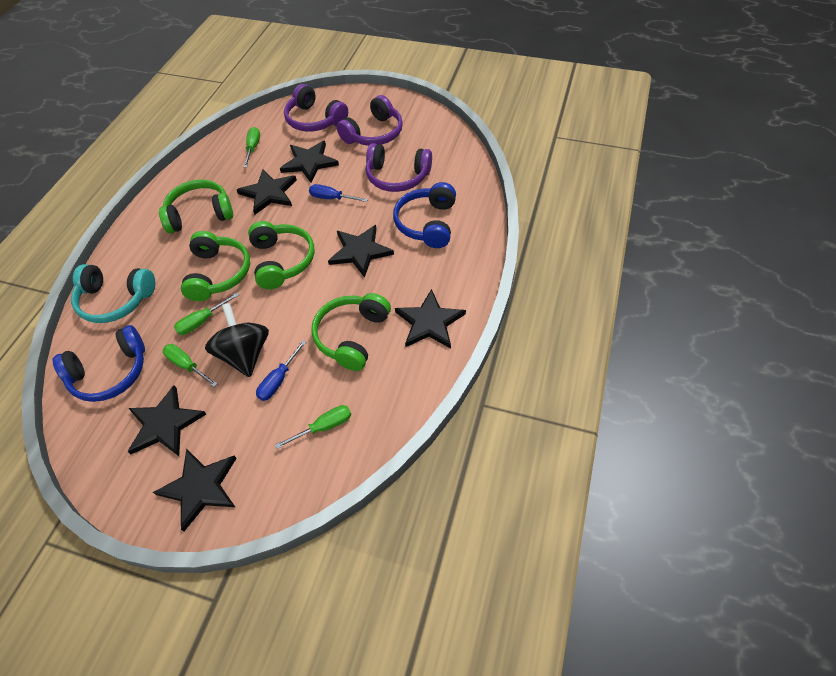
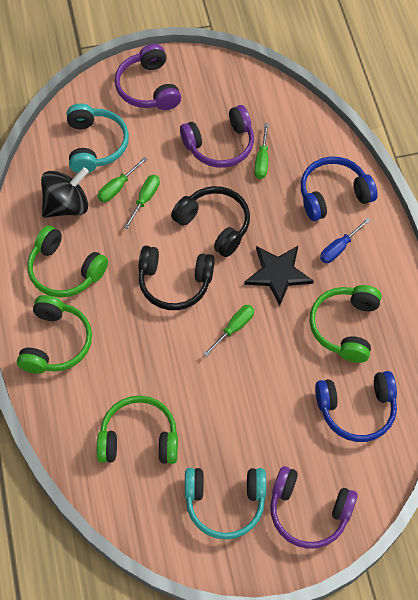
black headphones: none = 0 -> [138,246,215,310] [171,186,250,257] = 2
black star: [127,385,206,456] [153,448,236,532] [237,170,297,215] [280,141,339,183] [328,225,394,278] [395,289,466,349] = 6 -> [244,246,314,306] = 1
blue screwdriver: [256,340,306,401] [309,184,368,202] = 2 -> [320,218,370,263] = 1
turquoise headphones: [71,264,155,323] = 1 -> [67,103,129,173] [185,468,266,540] = 2

